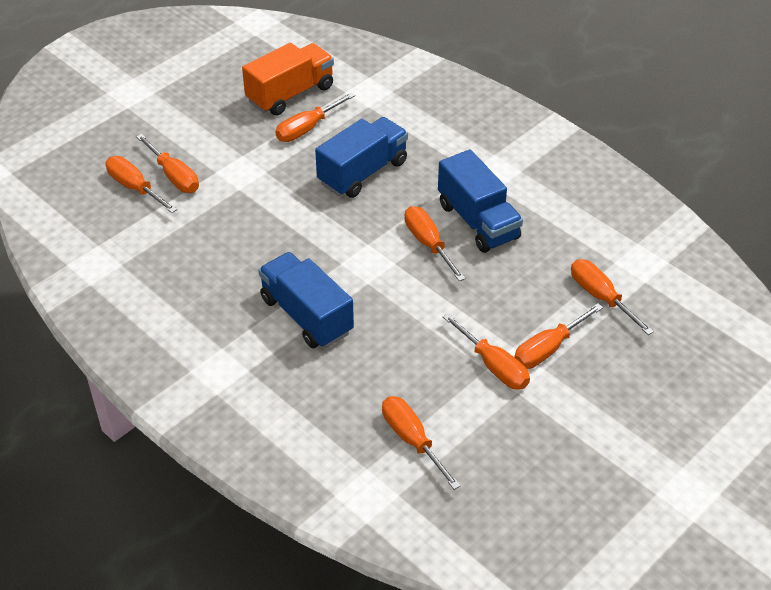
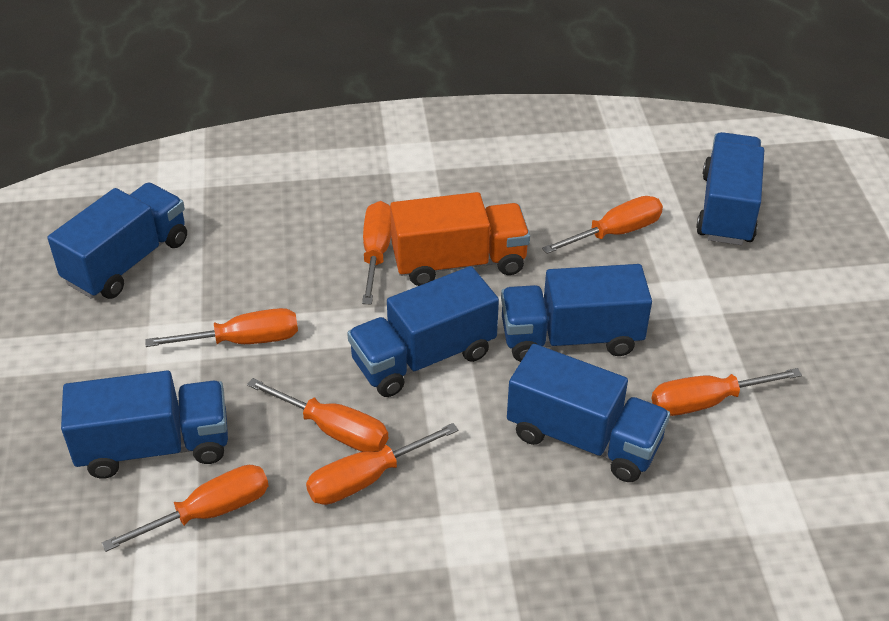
blue truck: [258,252,354,348] [315,117,408,198] [438,149,523,253] = 3 -> [48,182,187,299] [61,371,228,478] [347,266,499,397] [501,264,652,362] [507,344,670,482] [696,132,764,245] = 6
orange screwdriver: [106,156,177,213] [136,134,199,193] [275,92,356,142] [382,396,461,490] [404,206,465,281] [442,313,530,390] [514,303,603,369] [571,259,654,335] = 8 -> [102,465,269,552] [145,308,298,347] [247,378,388,452] [306,423,459,505] [362,201,391,304] [542,196,663,254] [652,368,802,416] = 7

